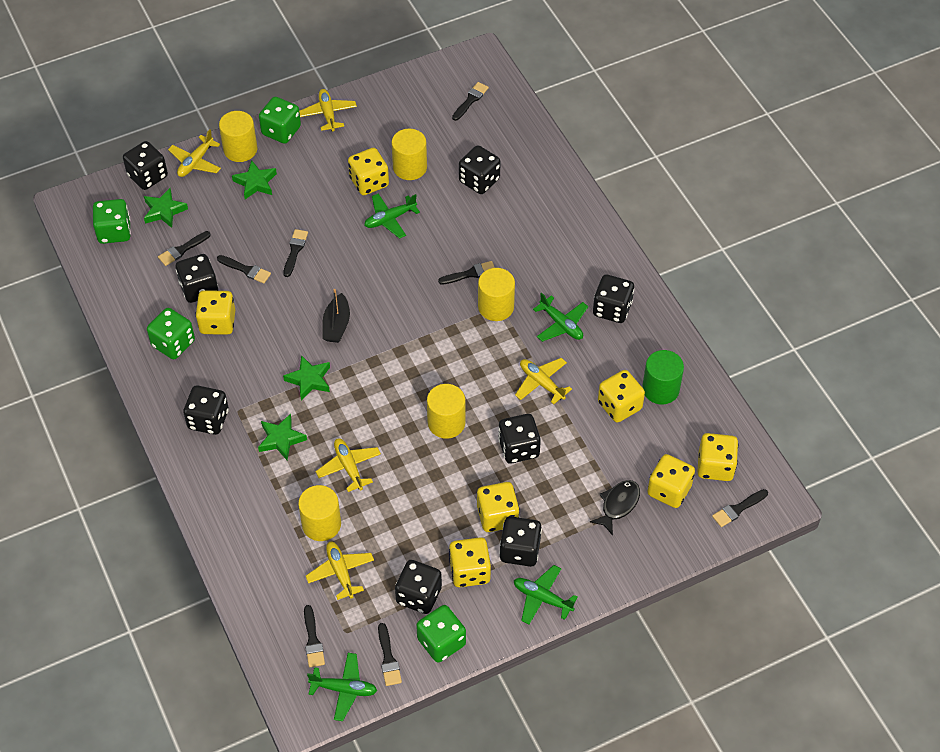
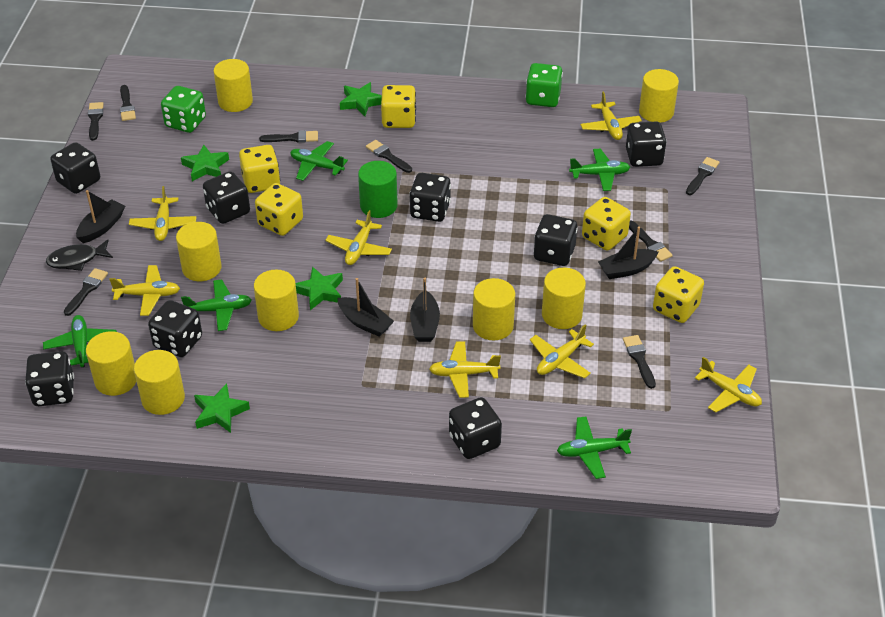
black boat: [322,289,350,343] = 1 -> [76,190,125,243] [337,278,394,337] [410,278,440,342] [598,226,658,279] = 4
green dice: [93,199,131,244] [147,308,195,359] [259,97,301,144] [416,605,466,663] = 4 -> [161,86,206,133] [526,63,563,107] = 2
green plane: [307,653,377,721] [364,193,420,239] [514,565,578,625] [533,292,588,342] = 4 -> [43,315,117,367] [181,279,252,331] [290,141,348,181] [557,416,632,479] [569,149,630,191] = 5
yellow cylinder: [219,111,257,162] [298,485,341,541] [391,129,427,180] [427,384,466,439] [478,268,515,321] = 5 -> [86,331,136,396] [134,350,185,415] [176,222,222,281] [214,59,253,112] [254,269,299,331] [473,278,515,340] [542,268,586,329] [639,69,679,123] = 8
yellow dice: [195,290,235,335] [348,148,389,195] [449,537,491,587] [477,482,519,532] [598,370,645,423] [647,454,695,508] [697,433,738,481] = 7 -> [239,145,280,193] [255,183,303,236] [381,85,416,128] [582,197,631,251] [653,266,704,323] = 5
yellow plane: [168,129,221,177] [299,89,357,132] [306,542,374,600] [316,438,381,492] [515,358,572,404] = 5 -> [109,265,180,316] [129,186,196,241] [325,210,392,265] [429,341,501,398] [530,324,594,379] [580,92,642,140] [695,357,762,413] = 7

